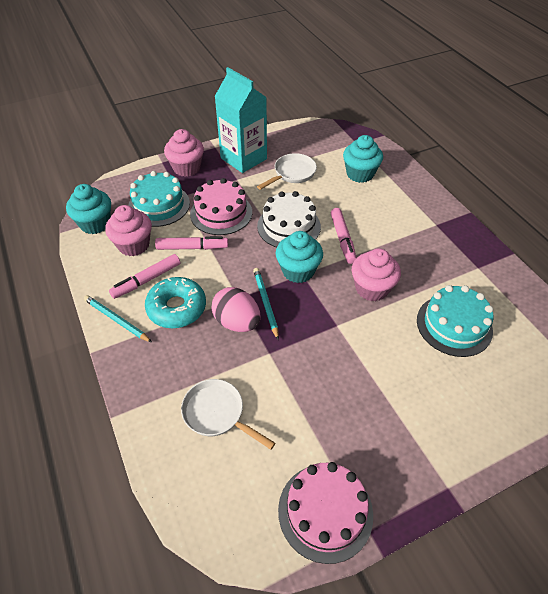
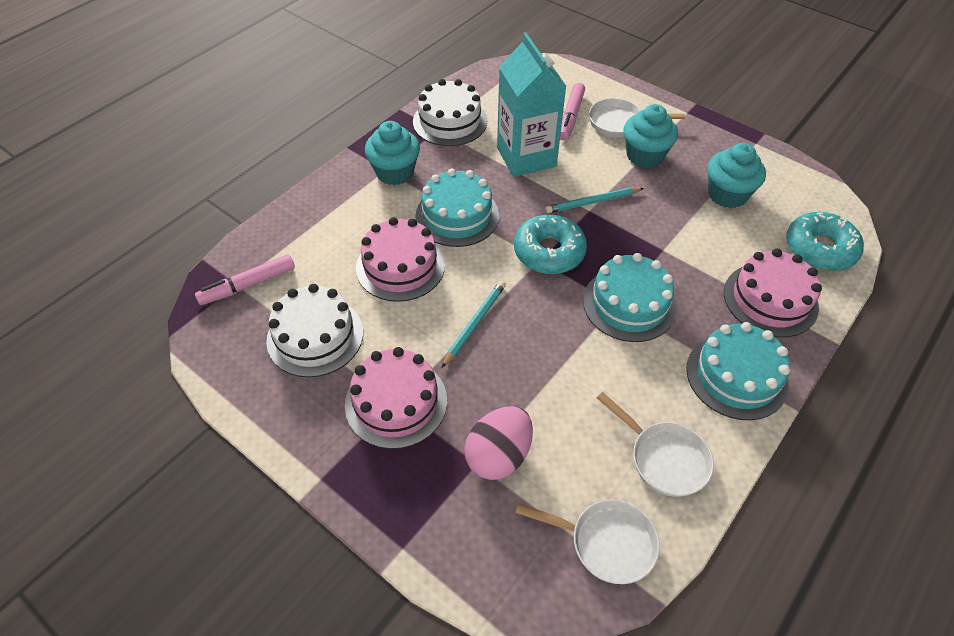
pink cake: [190,178,252,235] [278,462,373,564] = 2 -> [345,347,447,449] [356,217,445,302] [724,249,822,337] = 3
pink cupcake: [105,205,152,256] [164,129,204,177] [352,248,401,301] = 3 -> none = 0
pink marker: [109,254,180,299] [155,236,228,250] [331,208,357,264] = 3 -> [195,254,295,305] [560,83,585,140] = 2
turquoise cake: [128,171,190,227] [417,285,493,357] = 2 -> [415,168,499,247] [583,253,676,342] [686,322,790,420] = 3
turquoise donut: [145,277,206,328] = 1 -> [514,215,587,274] [786,212,864,271] = 2
white cake: [257,191,321,248] = 1 -> [266,284,363,377] [413,79,487,146] = 2
white pan: [181,379,275,450] [257,153,317,190] = 2 -> [515,499,660,584] [589,98,685,137] [597,392,714,497] = 3

